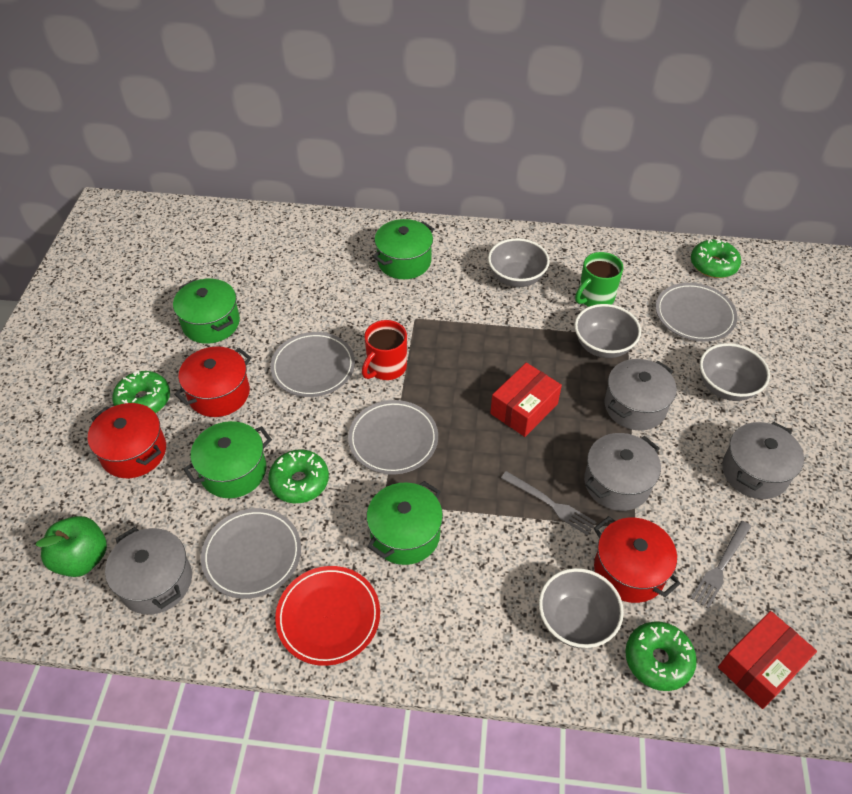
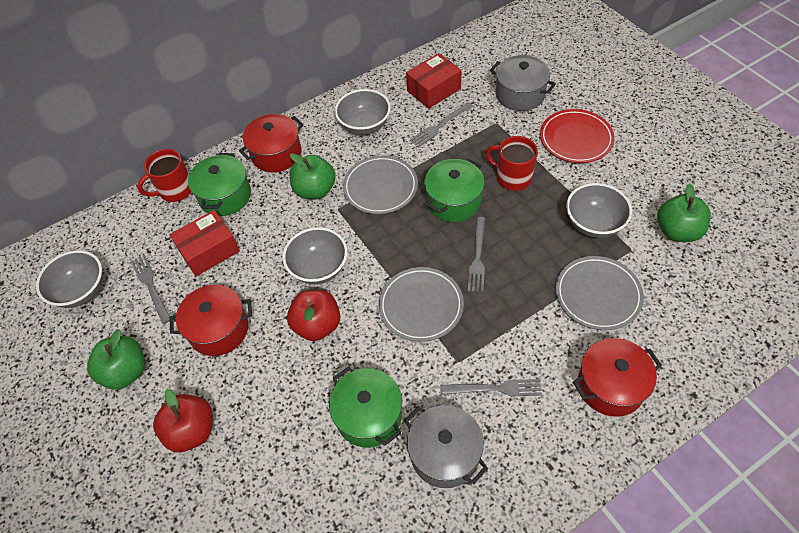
green apple: [36,516,107,577] = 1 -> [87,329,145,390] [290,153,336,199] [657,184,711,242] = 3
green donut: [112,370,170,413] [268,449,329,503] [625,622,697,691] [691,239,741,278] = 4 -> none = 0
green mug: [575,252,623,307] = 1 -> none = 0
green pot: [173,279,240,344] [183,421,272,498] [367,481,443,565] [373,219,434,279] = 4 -> [188,153,251,216] [329,366,402,448] [424,158,485,222] = 3
grey fork: [501,471,596,535] [691,521,752,609] = 2 -> [131,255,170,324] [410,102,473,148] [440,379,542,397] [468,217,485,292] = 4
grey plate: [201,508,301,599] [270,332,355,397] [348,400,438,474] [656,283,737,342] = 4 -> [343,155,418,214] [379,267,464,342] [556,256,644,330] = 3
grey pot: [105,527,192,614] [584,433,661,511] [604,359,677,431] [722,422,804,499] = 4 -> [404,405,488,488] [490,55,556,111] = 2
red apple: none = 0 -> [153,389,213,452] [287,290,340,341] = 2
red mug: [362,320,407,380] = 1 -> [137,149,191,202] [485,136,538,191] = 2

